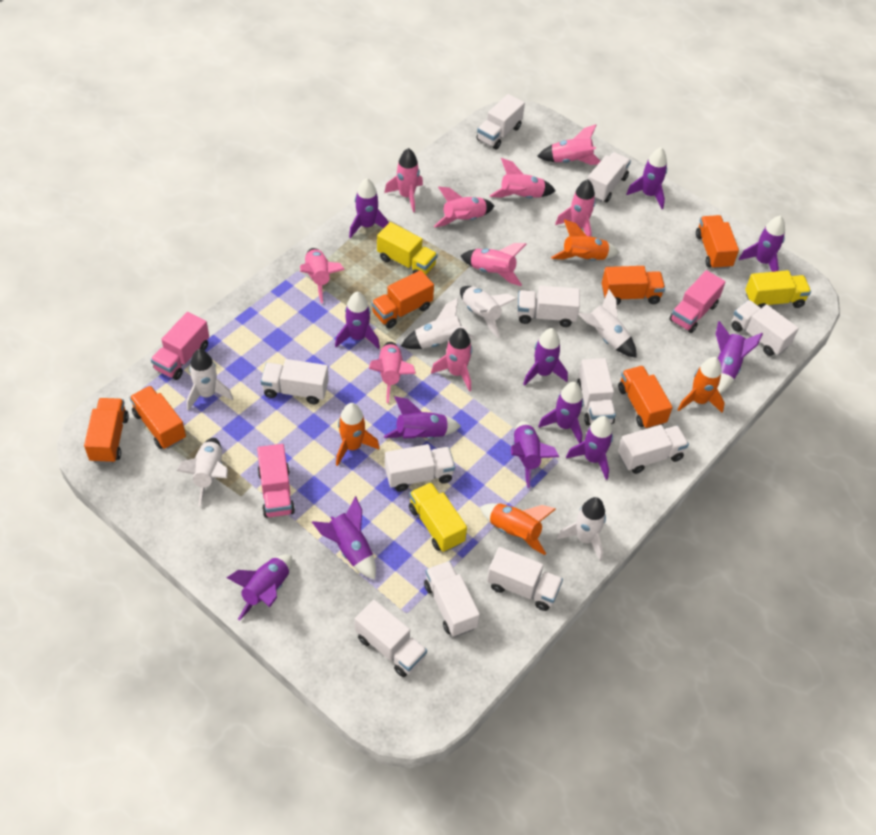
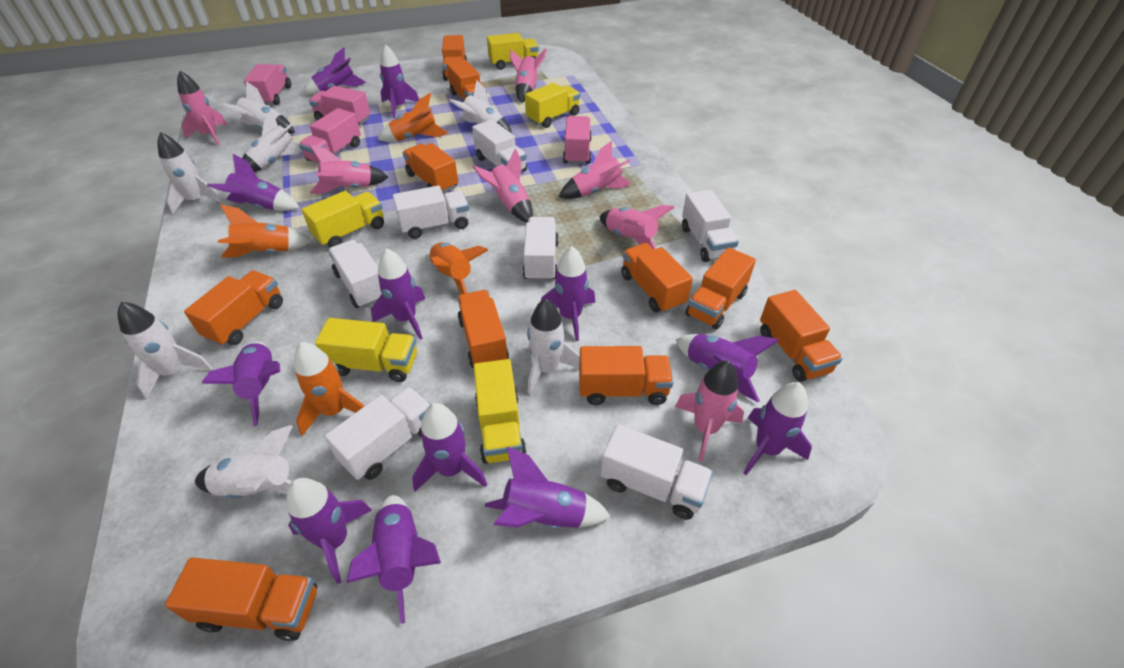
orange truck: [84,398,129,464] [130,386,186,449] [371,270,434,328] [602,266,665,305] [618,366,673,429] [696,215,739,270] = 6 -> [165,557,317,641] [184,270,283,346] [403,143,458,193] [442,35,467,81] [447,60,489,102] [457,290,509,368] [579,346,673,405] [621,243,693,313] [685,247,756,329] [760,290,843,382] = 10
pink rocket: [300,248,345,303] [369,342,416,403] [384,148,423,212] [431,328,472,392] [434,187,494,228] [461,243,526,286] [490,158,556,198] [537,124,600,165] [555,179,596,237] = 9 -> [177,71,227,145] [310,145,388,194] [473,149,533,223] [510,48,547,103] [559,141,632,199] [599,205,675,249] [675,361,744,462] = 7
pink truck: [151,312,209,380] [257,444,295,518] [669,270,726,333] = 3 -> [244,64,291,105] [299,108,361,163] [309,86,370,125] [563,116,592,164] = 4
white rocket: [176,438,228,507] [186,349,233,411] [401,298,474,349] [460,286,517,338] [557,497,606,561] [578,289,637,358] = 6 -> [117,302,212,399] [157,132,223,214] [195,425,293,498] [219,81,295,134] [242,112,302,172] [449,80,512,133] [527,299,580,394] = 7
white truck: [261,359,329,404] [355,600,427,677] [385,444,455,492] [424,561,480,637] [476,94,525,149] [487,547,563,611] [517,285,580,327] [577,358,616,426] [588,152,631,202] [618,425,689,474] [732,300,799,356] = 11 -> [325,386,431,480] [328,240,382,308] [393,185,469,239] [472,120,527,171] [523,217,559,282] [601,424,713,520] [682,190,739,262] = 7
yellow truck: [377,222,438,275] [409,482,467,552] [745,270,811,308] = 3 -> [301,191,384,248] [315,318,417,382] [474,359,527,464] [487,33,539,70] [525,83,580,128] = 5

